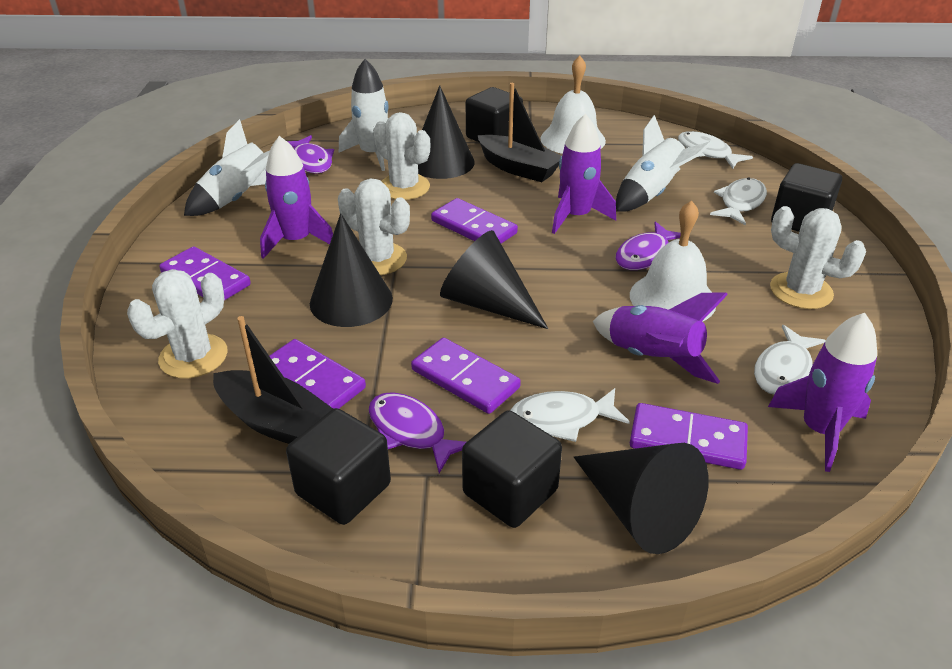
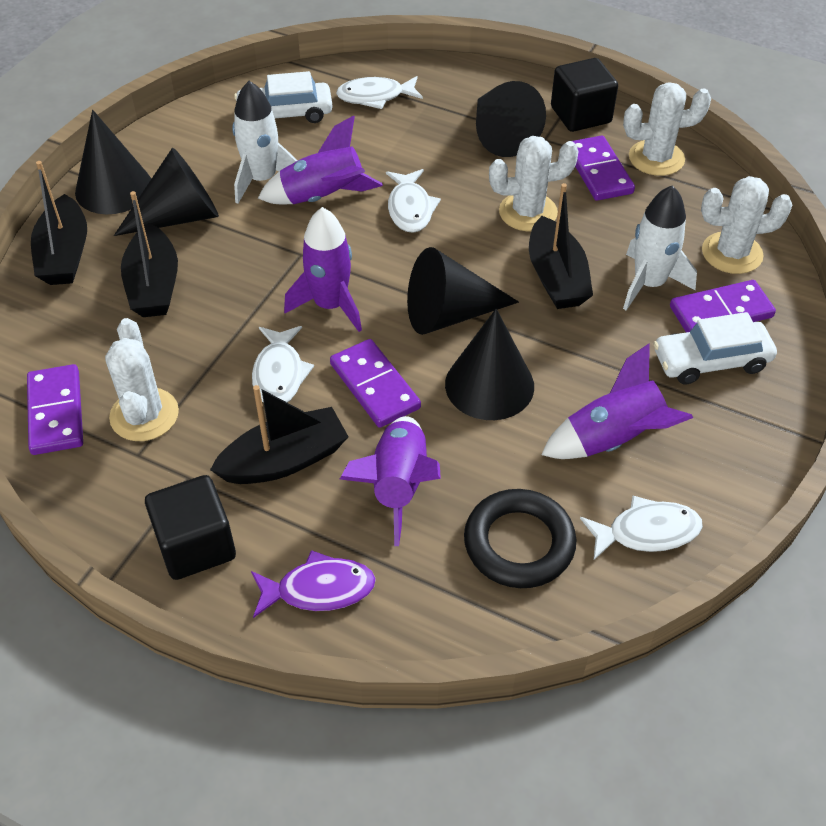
black boat: [213,316,333,444] [477,83,561,182] = 2 -> [31,161,87,285] [121,191,178,317] [210,385,349,484] [529,183,593,309] = 4
black cone: [310,213,393,327] [418,85,475,179] [440,230,548,329] [574,443,709,554] = 4 -> [75,110,151,214] [114,148,219,236] [407,247,519,335] [445,309,534,420] [476,81,546,157] = 5
black cube: [286,408,391,525] [462,410,562,528] [466,87,523,142] [771,163,842,232] = 4 -> [145,475,236,580] [551,58,618,132] = 2
black ring: none = 0 -> [464,489,577,588] = 1
purple domino: [159,246,251,301] [269,339,366,409] [411,338,521,414] [431,198,518,244] [630,403,748,470] = 5 -> [27,364,83,455] [330,339,421,428] [572,135,635,201] [670,280,776,332] = 4
purple fish: [287,135,334,173] [369,392,466,473] [615,221,681,270] = 3 -> [251,550,376,618] = 1
white bell: [540,56,606,154] [630,200,716,322] = 2 -> none = 0
white car: none = 0 -> [234,71,333,123] [653,312,777,384] = 2
white rocket: [184,119,270,216] [339,59,389,171] [616,115,712,212] = 3 -> [232,81,298,204] [623,185,697,311] = 2

